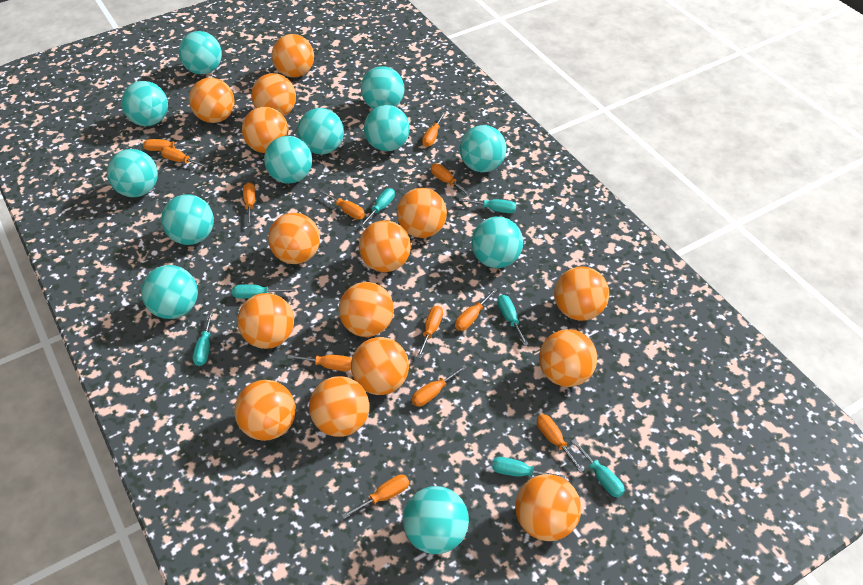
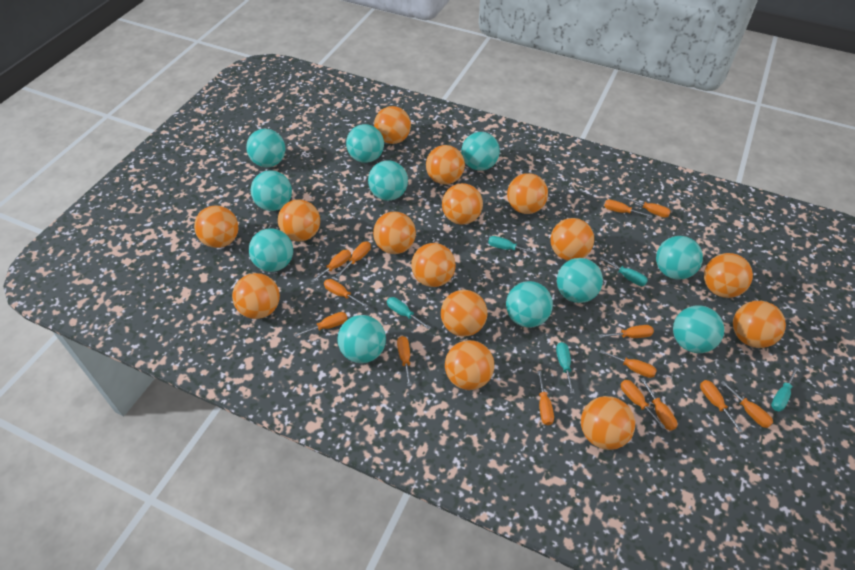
orange screwdriver: [143,139,198,151] [160,147,209,168] [243,182,255,226] [287,355,352,371] [319,189,365,219] [342,474,409,519] [412,364,467,407] [416,306,443,359] [422,112,446,147] [431,163,471,197] [455,288,497,331] [537,414,584,473] = 12 -> [294,312,347,337] [311,250,351,283] [324,279,368,308] [336,241,371,277] [397,336,412,387] [537,371,554,425] [599,325,654,338] [599,350,657,378] [604,200,653,218] [621,380,665,429] [623,196,671,218] [640,378,677,431] [700,380,743,433] [721,381,773,428] = 14
turquoise ball: [107,149,158,197] [121,81,168,126] [141,265,198,319] [161,194,214,245] [179,31,222,75] [264,136,312,184] [297,108,344,154] [361,66,404,109] [364,105,410,151] [403,486,469,554] [460,125,507,172] [471,217,523,268] = 12 -> [246,129,285,167] [249,228,293,272] [251,170,292,211] [338,315,386,363] [346,124,384,163] [368,160,408,201] [461,132,500,171] [506,281,553,327] [557,258,603,303] [656,236,703,279] [673,306,724,353] = 11
turquoise screwdriver: [193,311,213,366] [232,284,296,299] [359,188,395,227] [459,198,516,213] [492,457,566,479] [497,295,528,346] [571,439,625,497] = 7 -> [387,297,431,330] [488,236,537,254] [556,342,574,394] [600,257,648,286] [771,367,798,411] = 5

